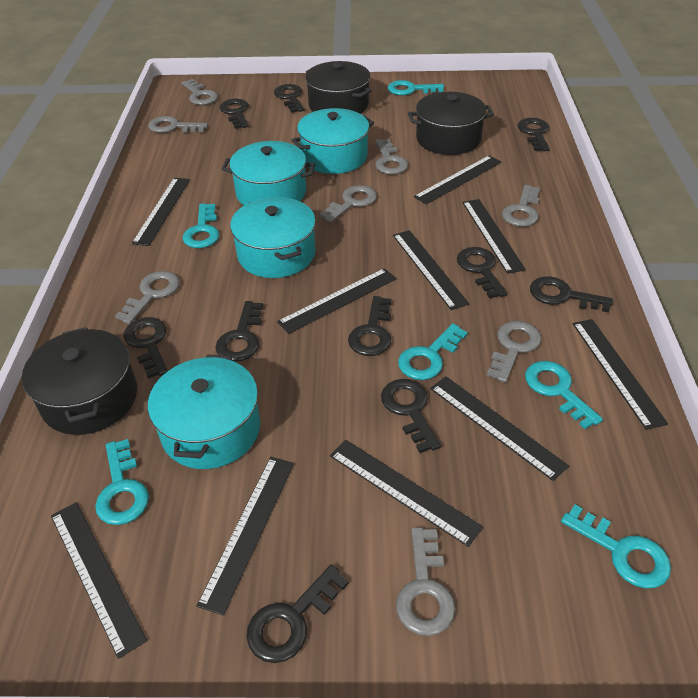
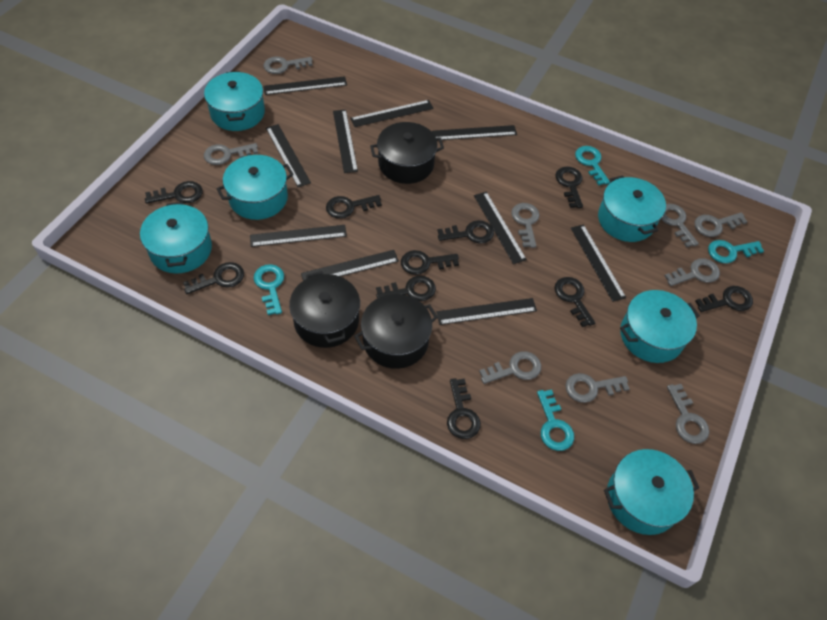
grey key: [115,271,180,324] [148,116,208,133] [181,79,218,105] [319,185,377,223] [375,139,408,175] [396,527,455,636] [487,321,541,383] [502,185,540,227] = 8 -> [204,143,258,165] [264,57,313,74] [479,351,541,384] [511,203,539,248] [565,373,629,403] [661,204,699,247] [665,258,720,286] [667,384,709,444] [694,212,748,237] = 9
turquoise key: [95,439,149,525] [182,204,219,248] [388,80,444,95] [398,323,468,380] [525,361,603,429] [561,505,671,588] = 6 -> [253,264,284,315] [537,390,574,451] [575,146,610,186] [708,240,764,264] = 4
turquoise pot: [148,354,260,469] [222,141,315,205] [230,197,316,278] [291,108,374,174] = 4 -> [140,202,212,273] [204,71,265,131] [217,155,294,220] [598,175,666,242] [604,449,699,535] [620,290,700,363] = 6

